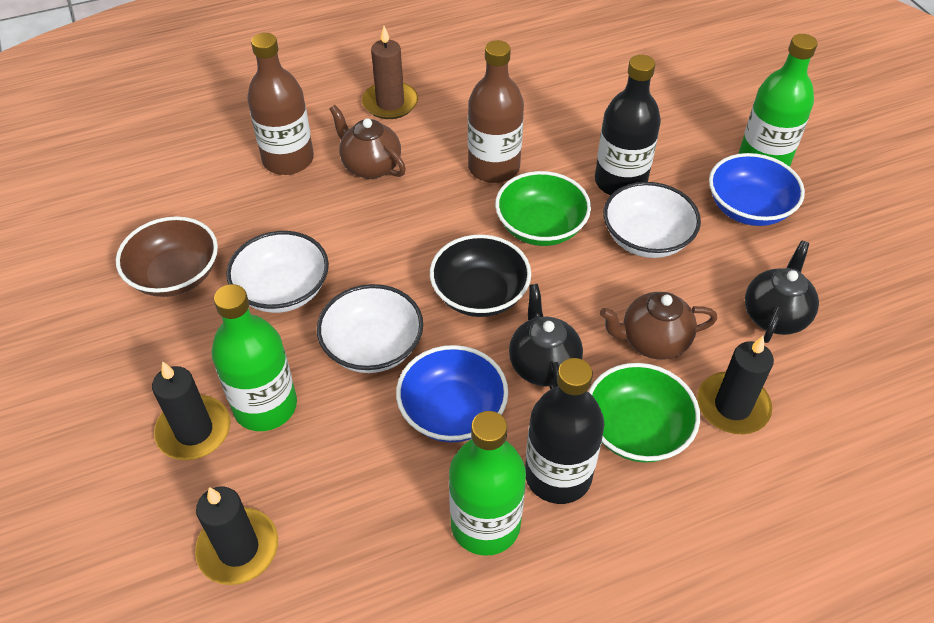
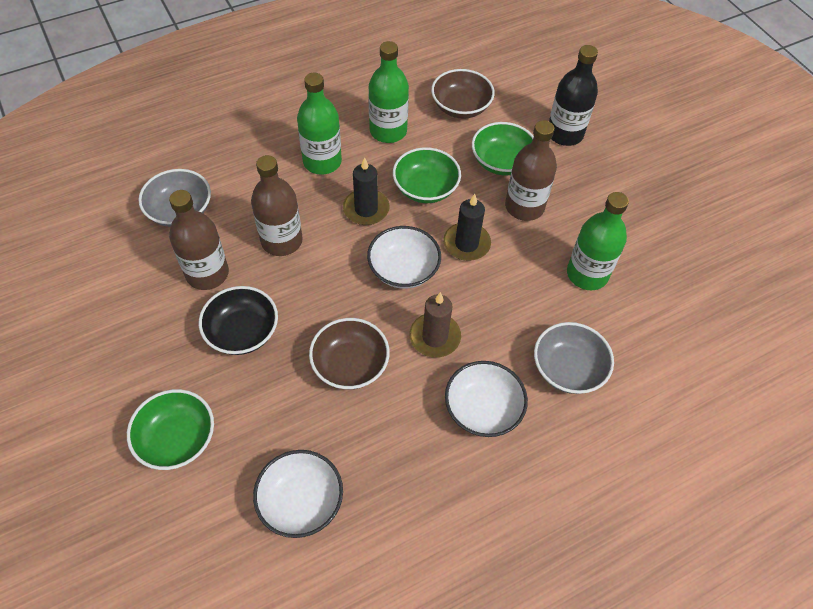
black bottle: [525,358,604,504] [595,55,661,195] = 2 -> [549,45,598,146] = 1
black candle: [152,361,231,460] [195,486,278,585] [697,336,774,434] = 3 -> [343,157,389,225] [443,194,491,261] = 2
black teapot: [509,284,583,389] [745,240,819,343] = 2 -> none = 0
blue bowl: [396,345,508,442] [709,153,805,226] = 2 -> none = 0
brown bottle: [247,33,314,175] [468,40,524,183] = 2 -> [169,190,229,290] [251,155,303,256] [505,120,557,221] = 3
brown bowl: [116,216,218,297] = 1 -> [309,318,390,390] [431,69,495,119] = 2
brown teapot: [329,105,406,179] [600,292,717,360] = 2 -> none = 0
green bowl: [495,171,591,246] [588,363,700,463] = 2 -> [127,389,214,470] [393,147,461,203] [472,122,534,176] = 3
grey bowl: none = 0 -> [138,169,211,227] [534,322,614,394] = 2

